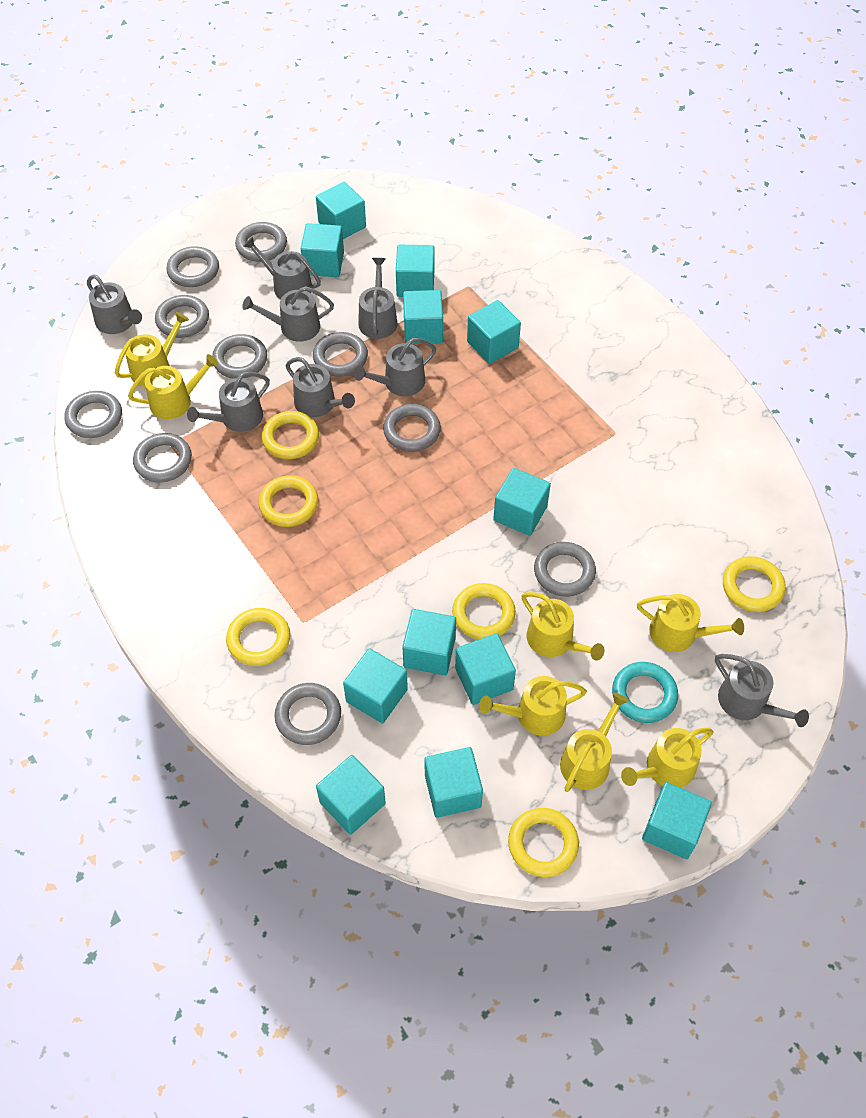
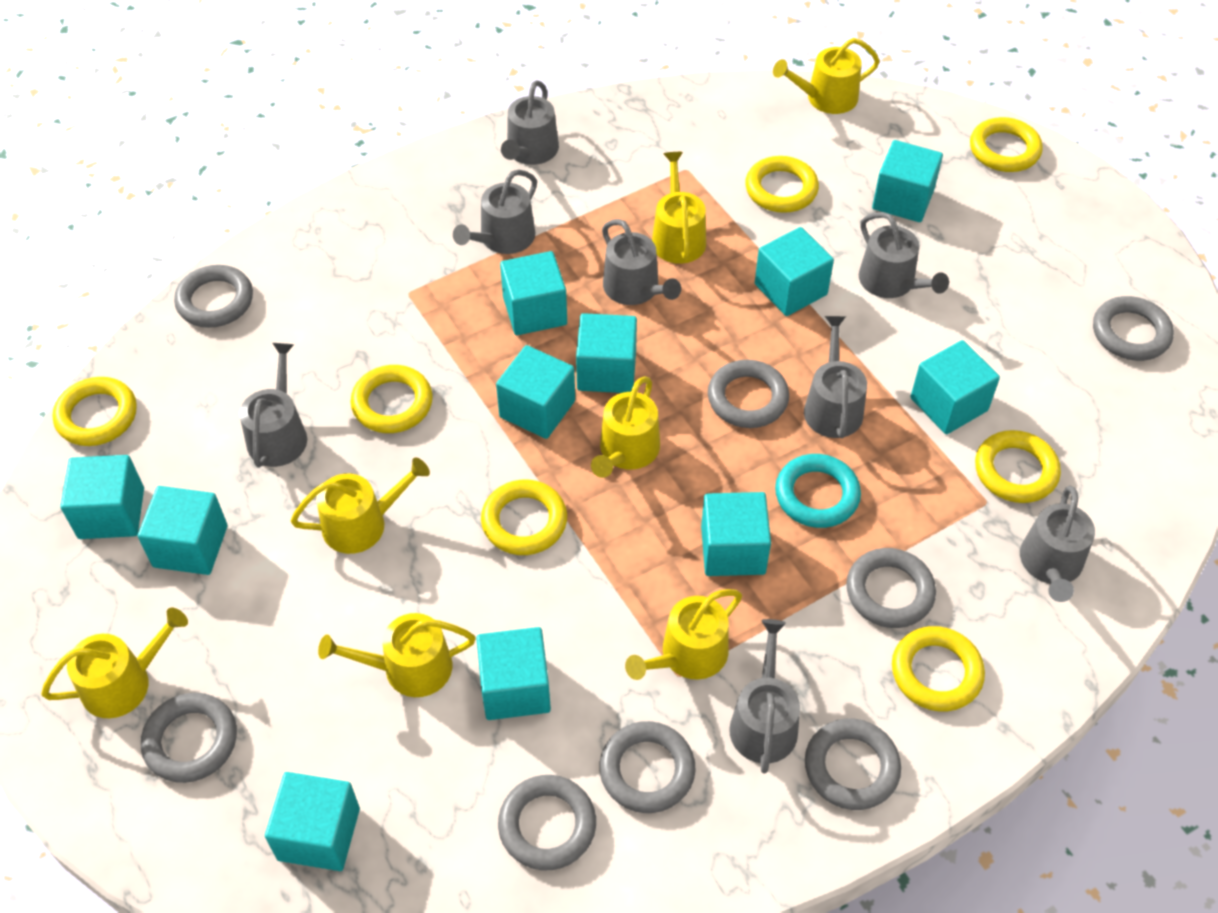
grey ring: [64,391,122,438] [133,433,192,482] [155,295,209,338] [166,246,219,287] [212,334,267,379] [235,222,287,262] [275,683,341,745] [313,332,368,377] [383,404,441,452] [534,542,596,597] = 10 -> [141,693,237,783] [174,265,253,328] [498,775,596,870] [599,721,696,813] [708,360,789,428] [805,718,901,810] [846,548,936,628] [1093,296,1174,361] = 8
turquoise cube: [301,223,344,277] [316,182,366,239] [316,755,386,835] [343,648,408,724] [396,245,434,297] [402,609,456,675] [403,290,443,344] [424,747,483,818] [455,633,516,705] [467,300,521,364] [493,468,551,536] [642,782,712,859] = 12 -> [60,455,144,539] [138,486,228,575] [265,772,360,871] [476,627,551,720] [496,345,575,439] [500,251,567,335] [576,313,637,393] [701,492,771,576] [755,227,834,316] [872,140,943,222] [910,340,1000,434] = 11
yellow ring: [226,608,290,666] [259,475,318,527] [261,411,319,459] [452,583,516,640] [508,808,579,877] [723,556,786,612] = 6 -> [53,377,137,446] [351,365,433,433] [481,480,567,555] [745,156,819,213] [892,626,985,711] [970,117,1043,172] [975,430,1061,503] = 7

